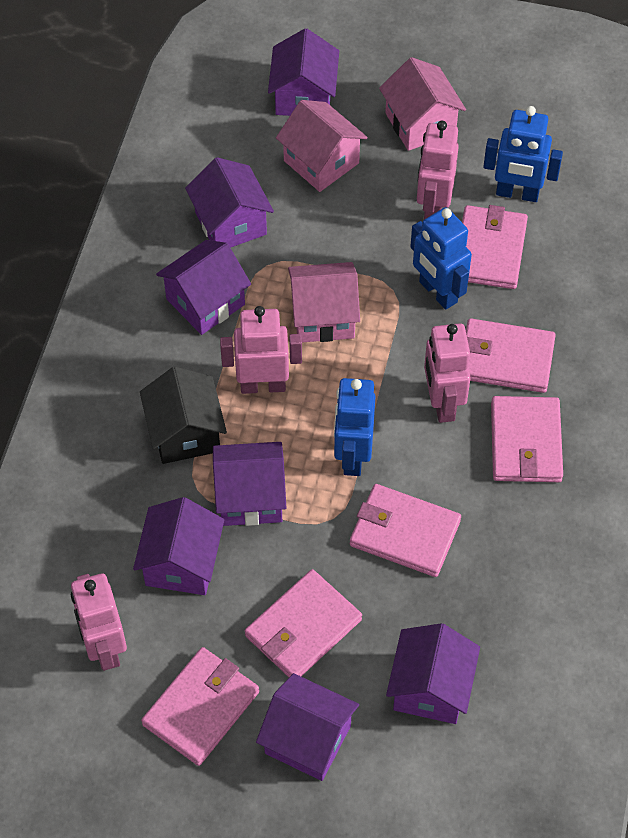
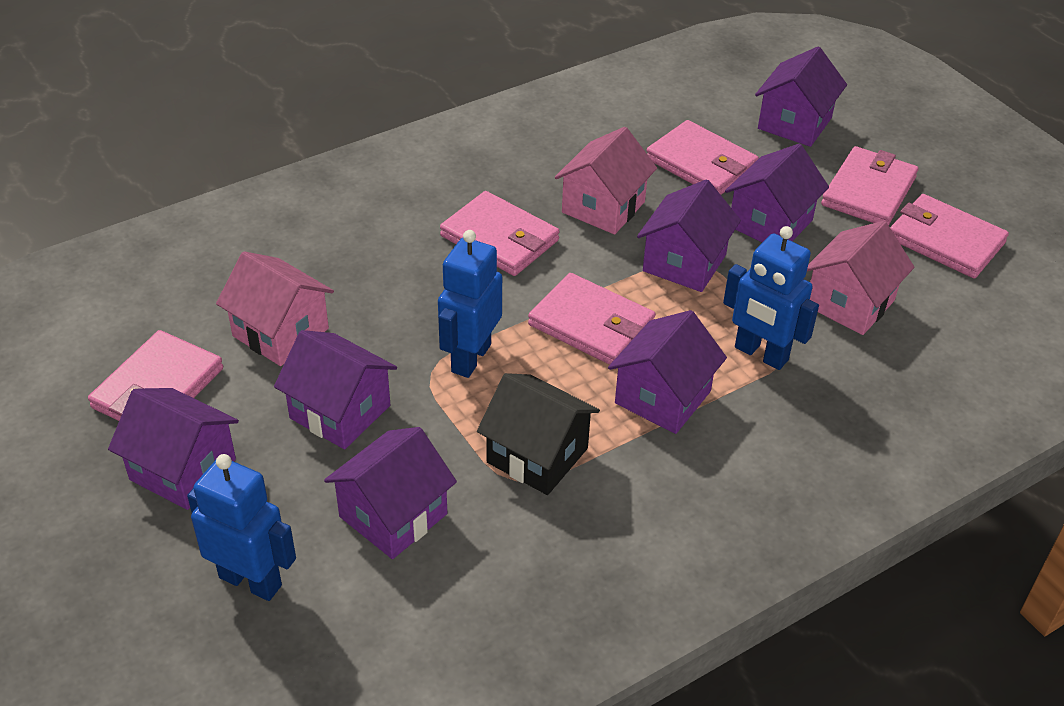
pink robot: [71,573,127,671] [220,306,302,394] [417,121,459,219] [424,323,471,423] = 4 -> none = 0

